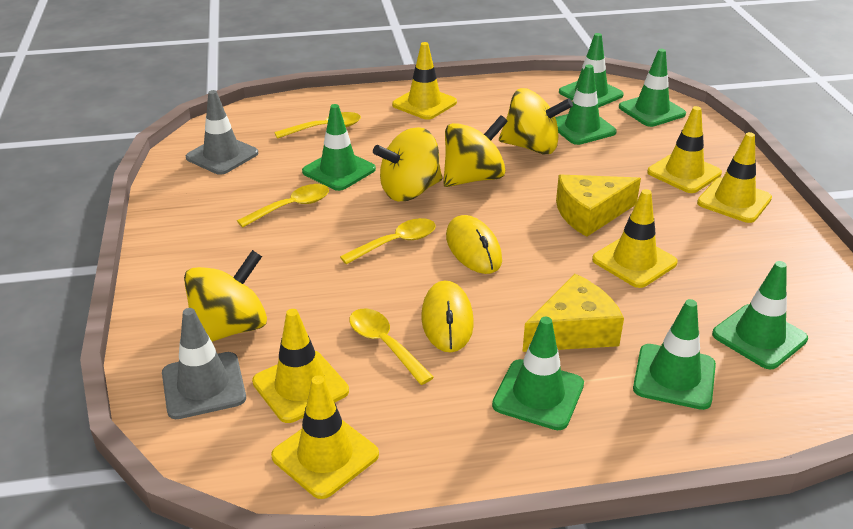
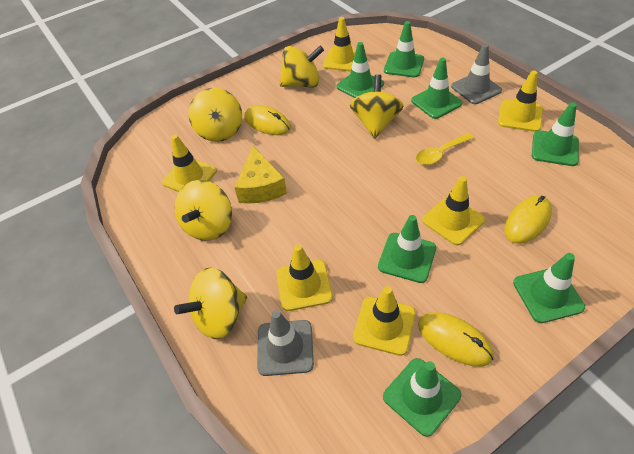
yellow cheese: [522,274,624,352] [556,174,641,237] = 2 -> [234,146,287,204] = 1
yellow mouse: [421,281,474,353] [446,215,502,274] = 2 -> [244,105,291,135] [418,312,493,367] [504,196,552,244] = 3
yellow spinning top: [184,250,267,342] [373,127,442,201] [443,115,508,187] [499,88,573,154] = 4 -> [174,267,247,339] [175,180,232,241] [189,88,242,142] [280,46,324,88] [350,74,404,139] = 5
yellow spoon: [237,184,329,228] [274,112,361,139] [340,218,436,264] [349,309,434,385] = 4 -> [416,133,474,165] = 1

